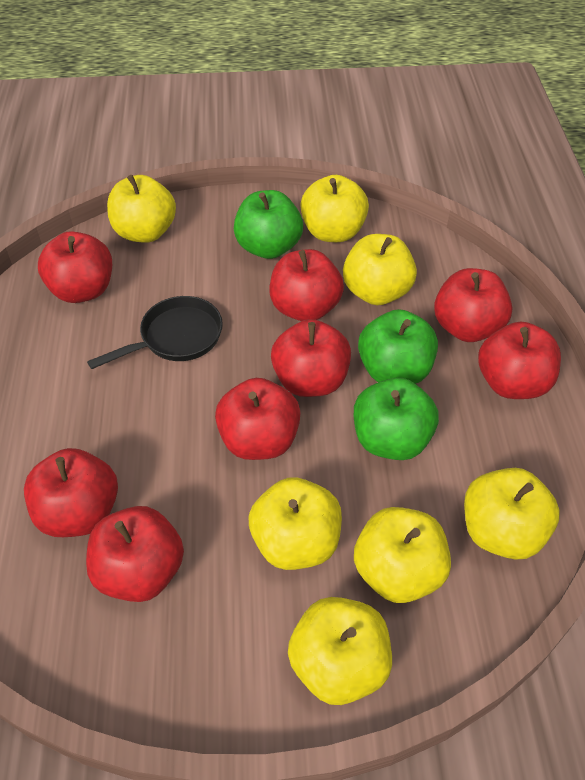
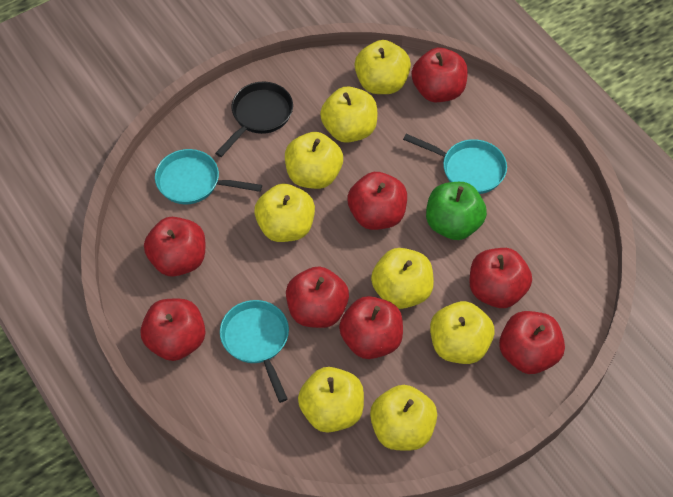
green apple: [234,190,303,259] [354,378,439,460] [358,309,438,384] = 3 -> [426,182,487,240] = 1
turquoise pan: none = 0 -> [155,149,262,204] [220,300,289,403] [403,134,507,194] = 3
yellow apple: [107,175,176,243] [249,477,342,570] [288,597,392,705] [300,175,369,242] [343,234,417,305] [354,507,451,603] [464,468,560,560] = 7 -> [254,184,315,242] [285,132,343,189] [298,367,364,433] [320,87,377,143] [355,40,411,94] [370,385,437,450] [371,248,434,309] [430,301,494,364] = 8

